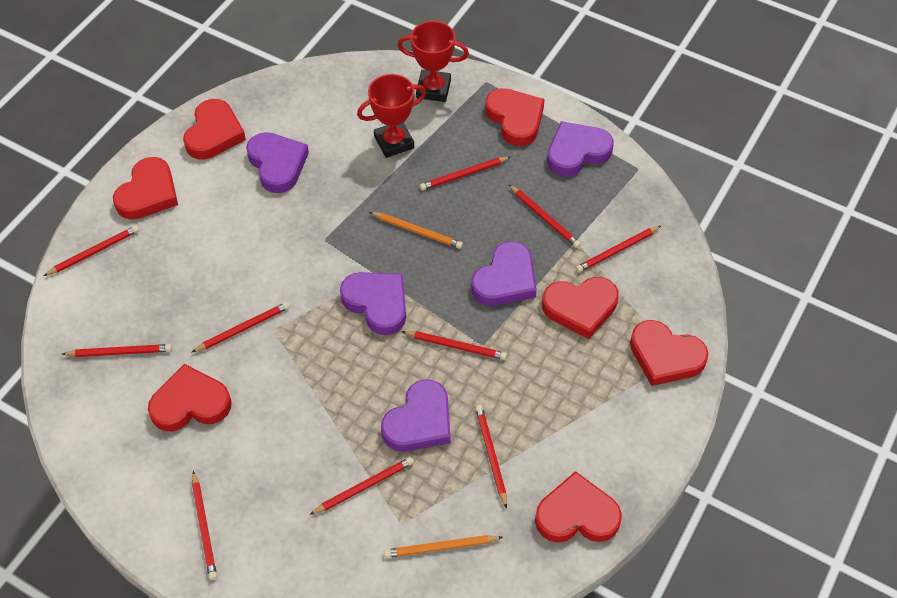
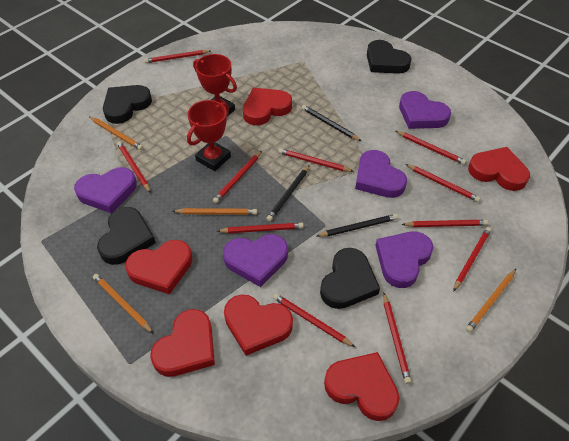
black heart: none = 0 -> [97,207,156,265] [103,85,152,124] [320,248,380,309] [367,40,411,74] = 4
black pencil: none = 0 -> [266,165,310,222] [302,105,361,141] [317,214,398,237] = 3
orange pencil: [370,212,463,249] [384,535,503,558] = 2 -> [89,116,143,150] [93,274,154,334] [173,208,257,215] [465,269,516,333] = 4
red heart: [113,157,178,220] [148,364,232,431] [183,99,246,160] [485,88,545,146] [535,471,622,542] [542,277,619,339] [630,320,708,386] = 7 -> [125,240,192,294] [150,309,215,377] [224,295,293,356] [243,88,292,125] [324,352,399,421] [468,147,530,191] = 6
red pencil: [43,225,139,276] [62,344,172,357] [192,302,290,352] [192,471,217,580] [309,457,414,515] [401,331,507,360] [420,157,511,190] [475,405,507,509] [509,185,581,248] [576,226,661,273] = 10 -> [117,141,151,193] [144,50,211,63] [213,151,262,203] [217,223,304,233] [273,293,355,347] [278,148,354,172] [383,293,412,384] [396,131,466,165] [401,220,488,227] [405,164,481,202] [453,227,491,292] = 11

